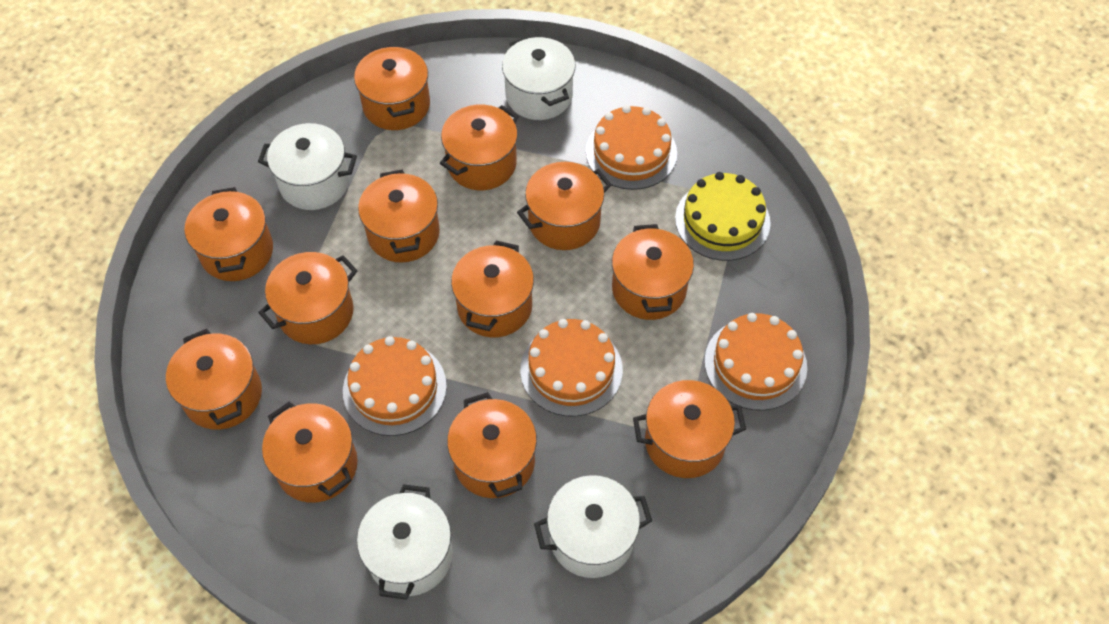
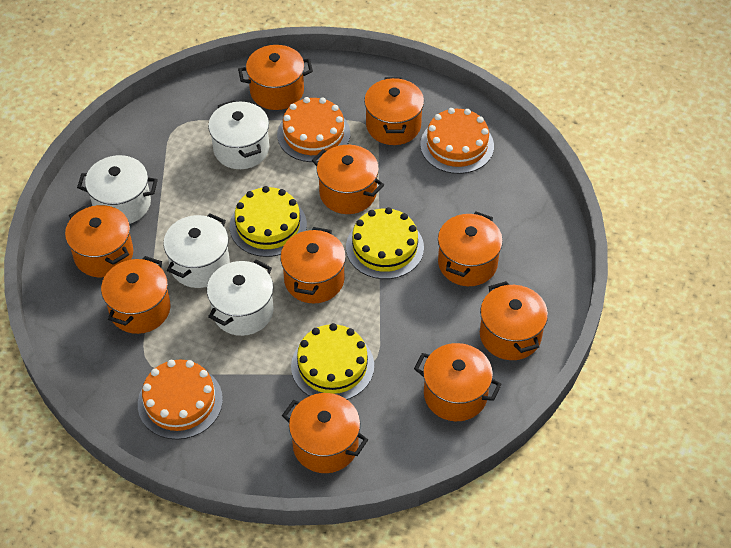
orange cake: [343,336,447,436] [520,319,623,416] [586,105,677,190] [704,313,807,411] = 4 -> [138,360,223,440] [277,97,350,162] [420,108,494,174] = 3
orange pot: [166,329,262,430] [185,187,273,281] [258,252,357,344] [262,402,358,503] [354,45,430,130] [358,170,440,263] [440,105,519,190] [447,392,537,498] [451,240,534,338] [517,162,612,250] [612,224,694,320] [633,380,746,478] = 12 -> [65,205,133,277] [101,256,171,334] [238,45,313,110] [280,227,346,303] [282,393,368,473] [312,145,384,214] [364,77,424,145] [414,343,502,421] [438,212,503,286] [480,281,548,360] = 10
yellow cake: [675,172,771,261] = 1 -> [230,186,307,257] [291,323,374,400] [346,207,424,279] = 3

